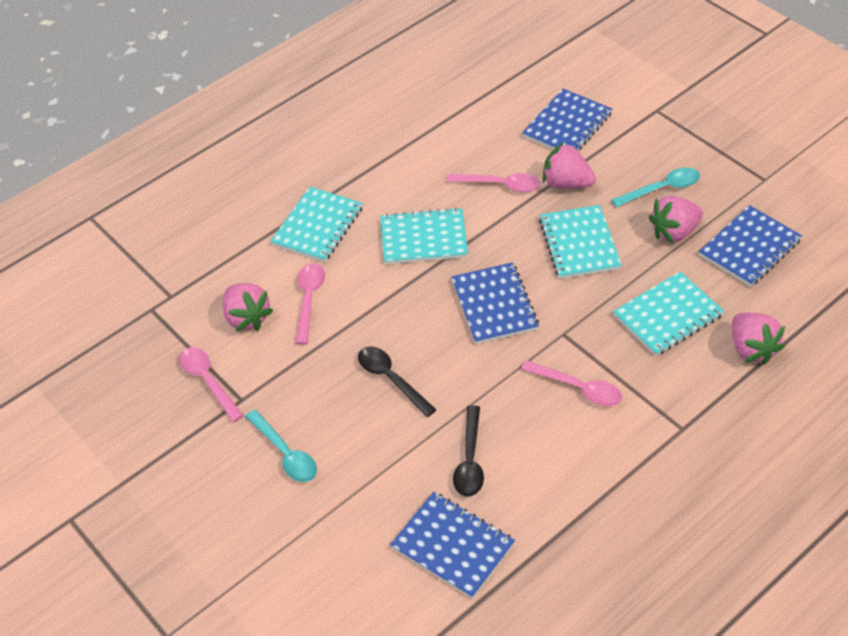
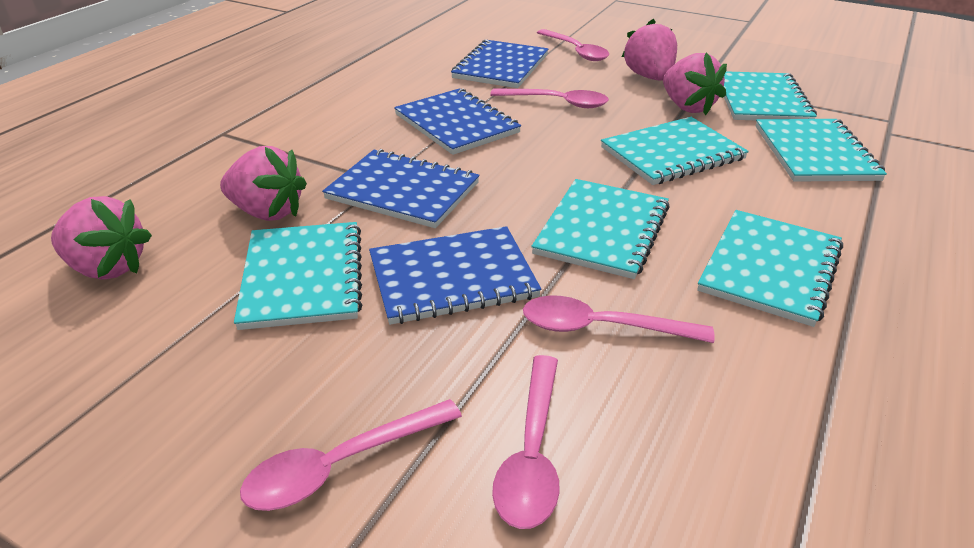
black spoon: [358,346,437,417] [453,405,484,497] = 2 -> none = 0
pink spoon: [179,347,244,422] [295,263,325,345] [447,173,540,192] [521,360,622,406] = 4 -> [240,399,462,511] [490,88,609,108] [492,355,560,529] [523,295,715,343] [537,29,609,61] = 5
turquoise notebook: [270,187,363,262] [380,207,468,264] [539,205,622,279] [613,271,725,356] = 4 -> [234,222,362,330] [531,179,670,279] [601,117,749,185] [697,210,843,327] [724,71,817,120] [756,119,887,182] = 6
turquoise spoon: [245,410,317,482] [611,167,700,207] = 2 -> none = 0

